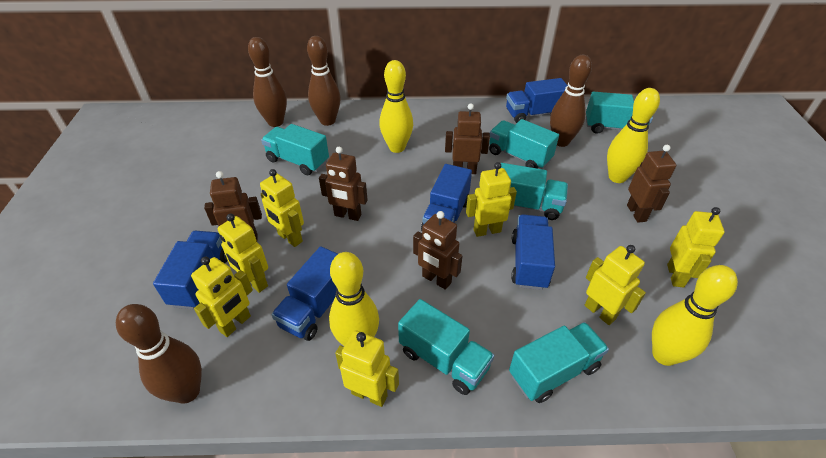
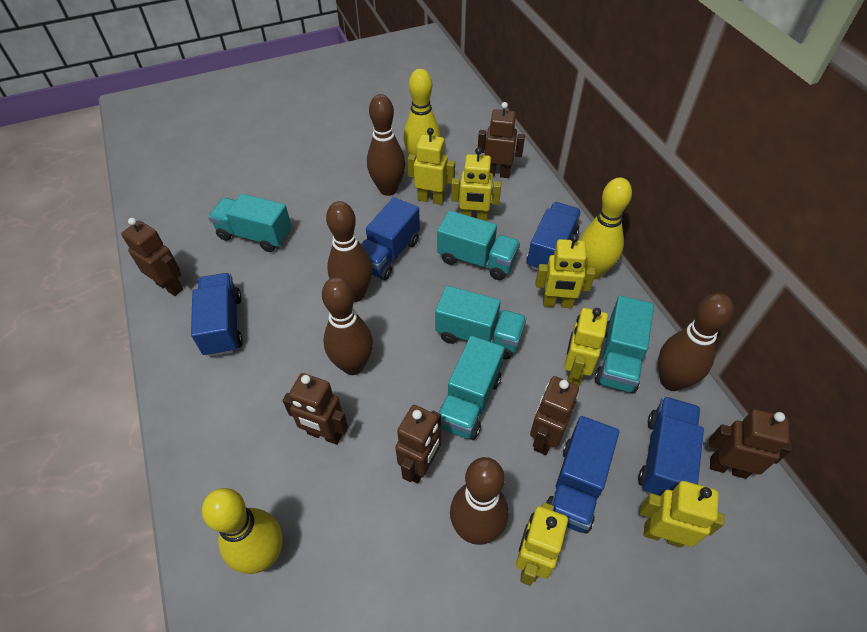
brown bowling pin: [116,304,202,404] [248,37,287,127] [307,36,340,126] [550,55,592,147] = 4 -> [322,277,373,375] [326,201,373,302] [367,94,405,196] [450,457,509,545] [658,293,734,391] = 5
brown robot: [204,171,262,240] [319,147,368,221] [413,211,462,290] [445,103,490,174] [627,145,676,223] = 5 -> [121,218,183,296] [283,373,348,445] [395,405,441,483] [478,102,525,178] [530,376,579,455] [709,409,792,479] = 6
turquoise truck: [261,124,329,175] [398,299,495,395] [489,119,559,169] [501,163,568,220] [509,322,609,403] [586,92,653,134] = 6 -> [208,194,292,252] [435,286,526,359] [437,211,520,280] [438,336,505,440] [595,296,654,394] = 5
yellow bowling pin: [329,252,379,346] [379,60,413,153] [607,88,660,183] [652,265,738,366] = 4 -> [202,488,282,574] [403,69,440,157] [579,178,632,279] = 3
yellow robot: [191,257,253,337] [218,214,268,293] [260,169,304,247] [335,330,399,407] [466,162,517,237] [585,245,646,325] [667,207,725,288] = 7 -> [408,128,455,205] [451,147,501,221] [516,502,568,586] [536,234,595,308] [564,308,608,386] [640,481,725,548] = 6

